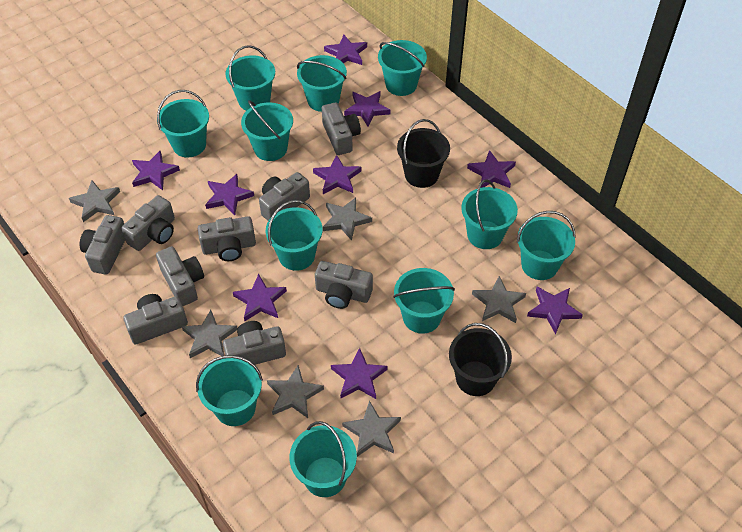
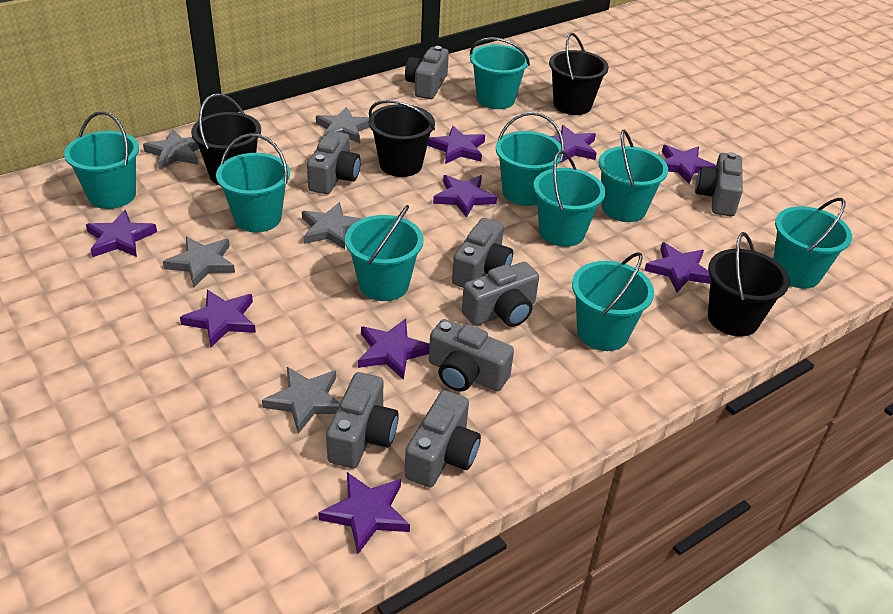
black bucket: [397,119,450,188] [449,323,512,396] = 2 -> [191,94,261,185] [369,100,435,177] [549,33,609,115] [708,232,790,337] = 4
grey camera: [80,215,125,275] [121,195,175,251] [123,294,188,344] [156,246,204,306] [198,216,256,261] [223,321,286,365] [259,172,310,221] [315,261,373,309] [322,102,361,155] = 9 -> [307,131,361,194] [326,372,399,469] [405,46,449,99] [405,390,481,488] [429,319,514,392] [452,218,513,288] [462,262,539,327] [695,152,743,216] = 8
grey star: [69,180,120,222] [182,310,237,358] [267,365,324,418] [323,197,372,241] [342,401,401,457] [472,276,526,323] = 6 -> [143,129,199,169] [163,236,235,287] [262,367,340,434] [302,202,363,249] [316,107,369,143] = 5
turquoise bucket: [157,90,209,157] [196,355,263,426] [225,45,275,111] [241,100,293,161] [266,200,322,271] [289,421,357,497] [297,55,347,112] [378,40,427,96] [393,268,455,334] [461,179,518,249] [517,211,576,280] = 11 -> [64,111,139,209] [216,133,290,232] [345,205,424,301] [470,37,530,109] [496,112,564,206] [533,150,605,247] [572,252,654,351] [599,130,668,222] [773,198,852,288] = 9

